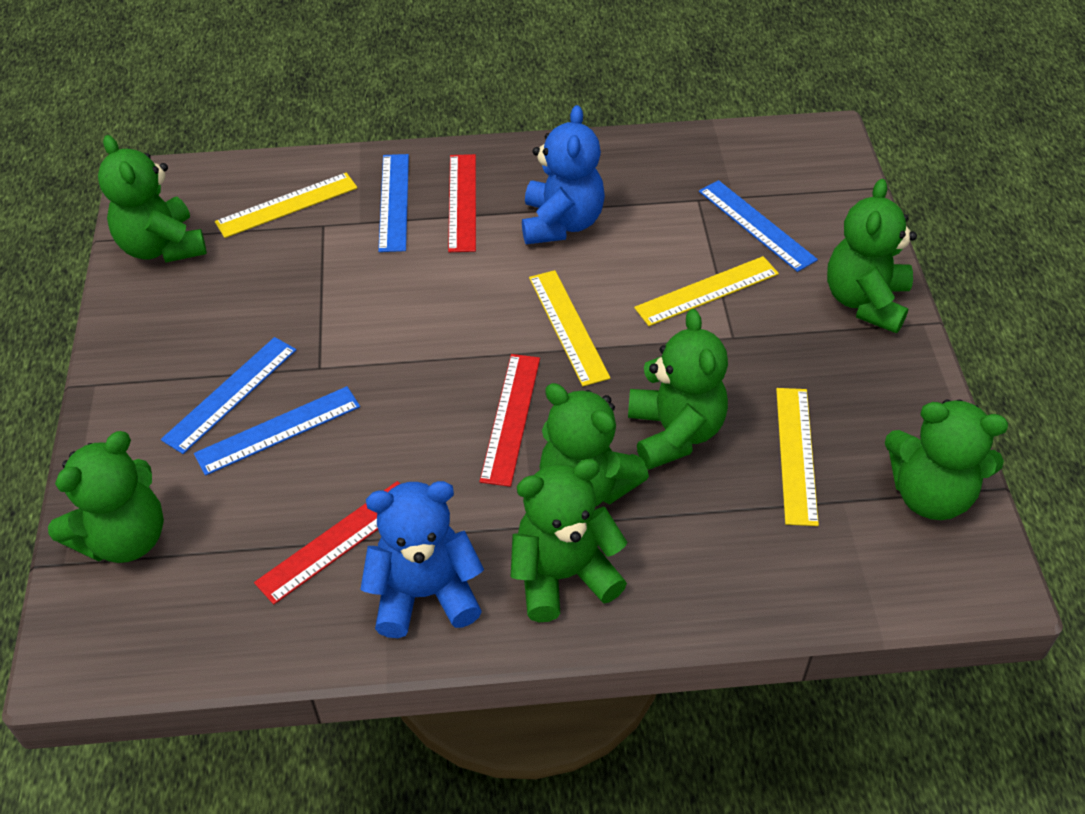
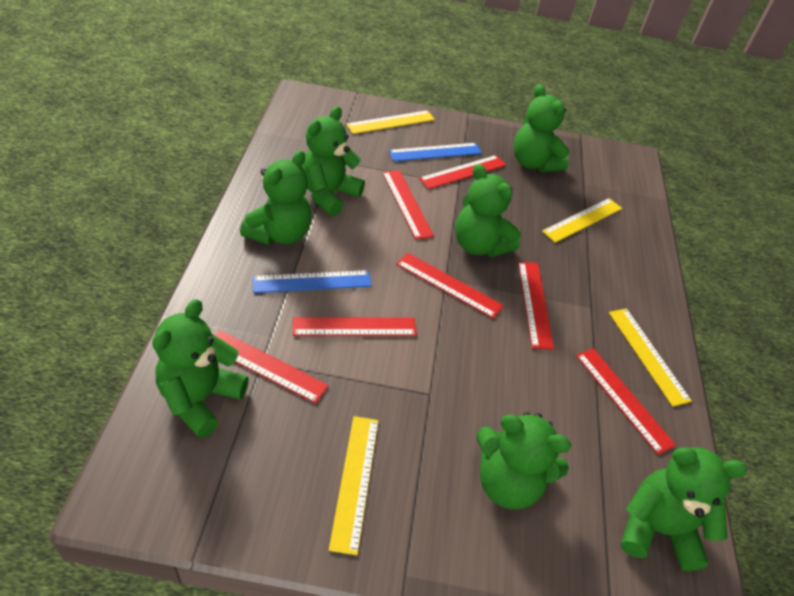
blue ruler: [161,337,296,454] [194,386,360,476] [378,154,409,252] [699,180,818,272] = 4 -> [252,270,372,293] [389,143,482,161] = 2
blue teddy bear: [361,481,484,638] [522,105,605,244] = 2 -> none = 0
red ruler: [254,481,400,605] [448,154,476,252] [480,354,540,487] = 3 -> [215,330,329,404] [293,317,417,336] [383,170,434,240] [396,253,504,319] [419,155,506,189] [518,262,554,350] [576,348,676,455] = 7

